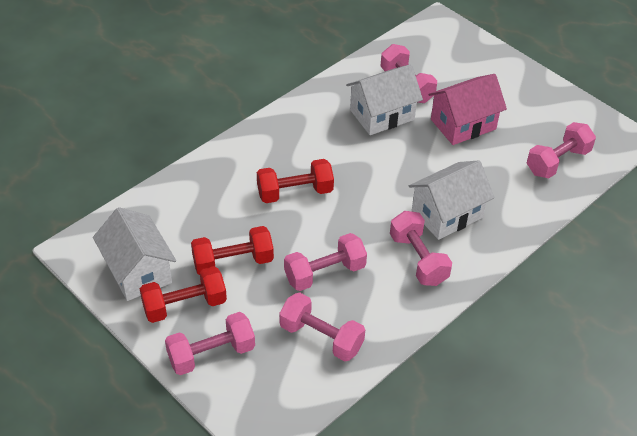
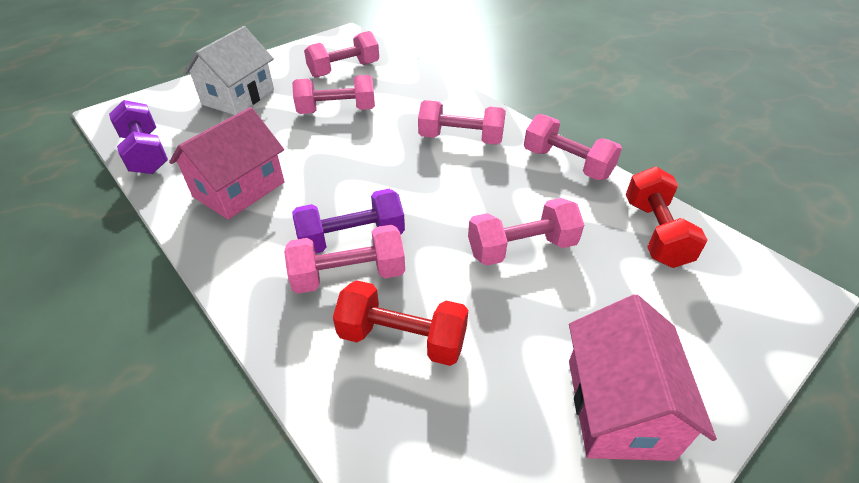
pink house: [429,74,507,145] = 1 -> [169,107,284,220] [569,294,717,461] = 2
purple dumbbell: none = 0 -> [109,100,168,174] [292,189,405,253] = 2
red dumbbell: [140,266,227,323] [191,226,274,275] [257,159,334,203] = 3 -> [333,280,468,366] [626,167,707,268] = 2
white house: [93,207,176,301] [346,64,423,135] [409,160,494,240] = 3 -> [183,26,274,115] = 1

